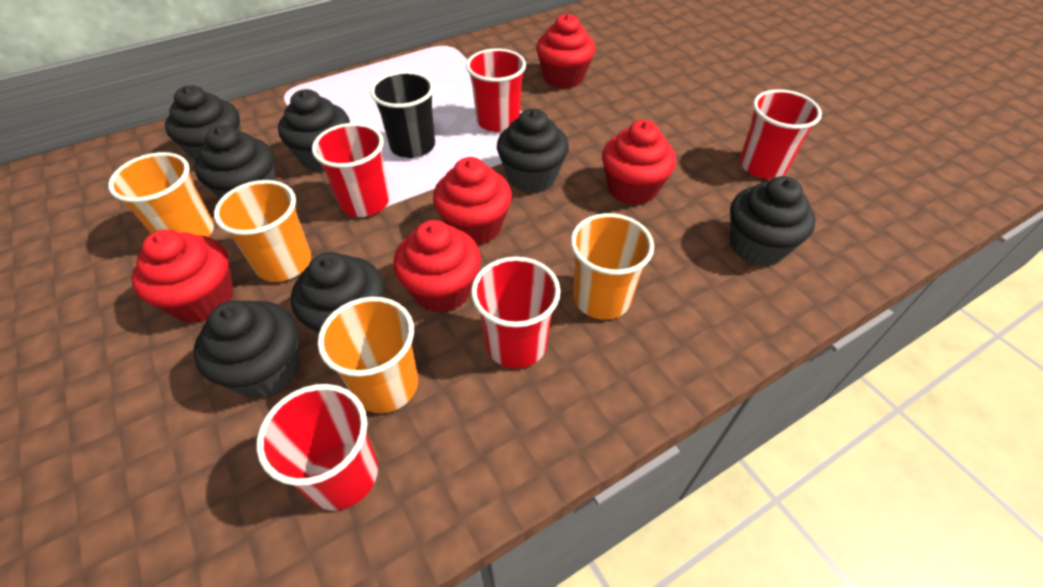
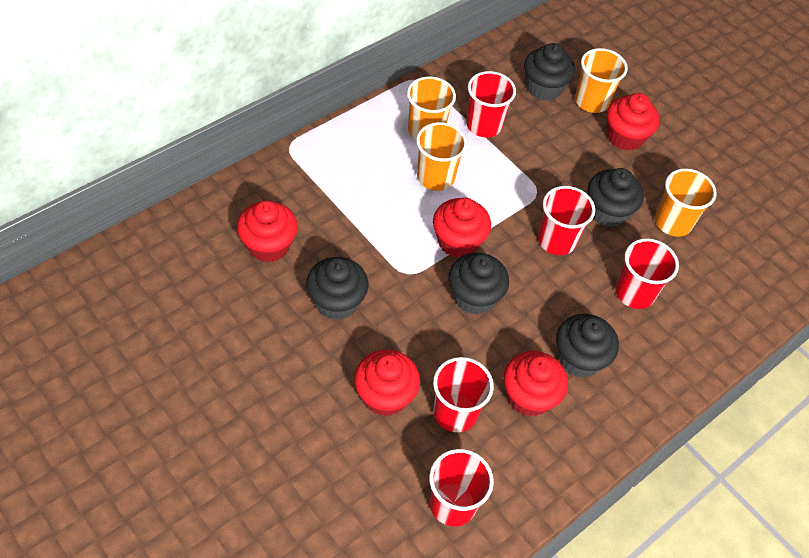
black cup: [370,71,435,158] = 1 -> none = 0
black cupcake: [165,85,241,162] [194,300,299,398] [195,125,275,199] [278,89,350,172] [291,252,385,335] [497,108,569,193] [730,176,816,266] = 7 -> [306,257,368,320] [449,253,509,315] [524,43,575,101] [556,314,619,378] [588,168,644,227] = 5

